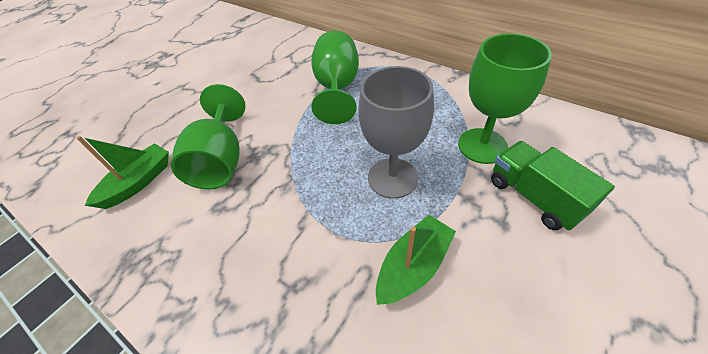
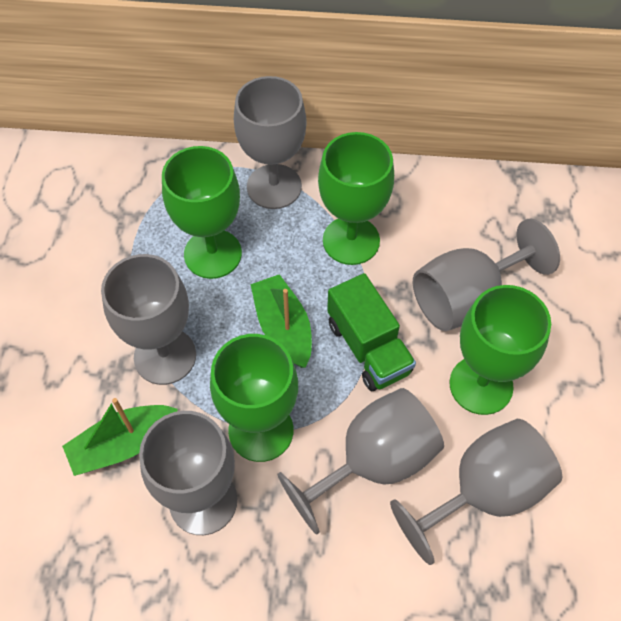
green goblet: [171,84,246,189] [311,31,359,124] [458,33,552,164] = 3 -> [162,146,242,279] [210,334,298,462] [318,132,394,265] [450,285,551,415] = 4
grey goblet: [358,66,434,199] = 1 -> [101,254,196,385] [139,411,237,535] [234,76,307,209] [277,388,444,535] [390,419,562,565] [413,218,560,331] = 6

